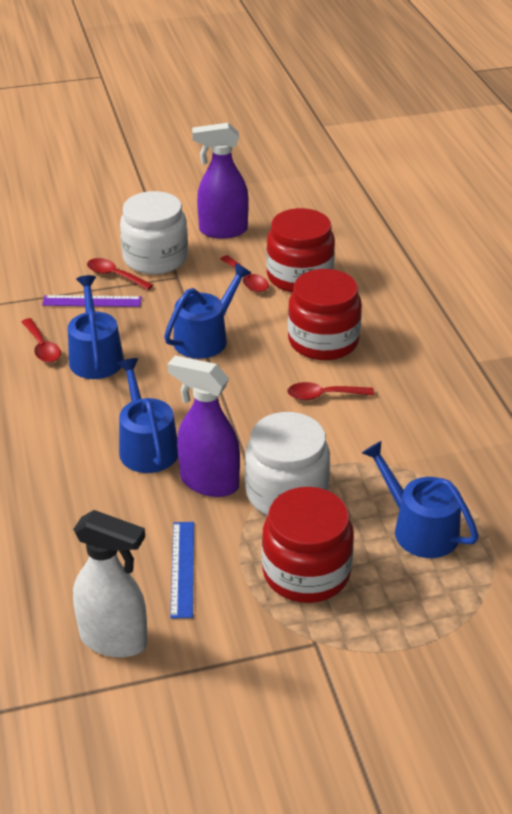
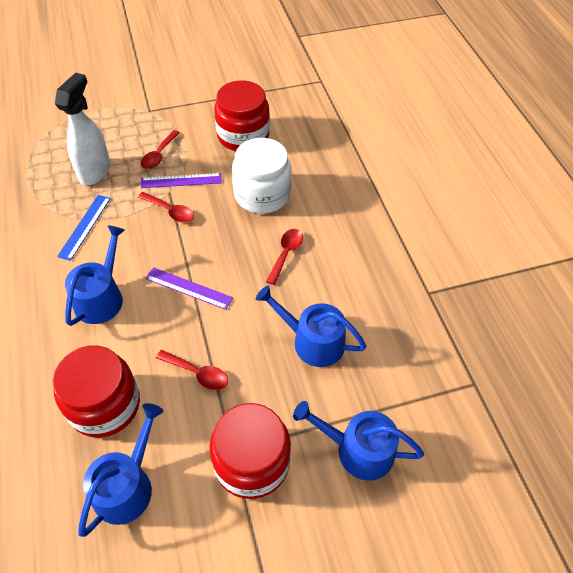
purple ruler: [42,295,142,307] = 1 -> [141,173,222,188] [145,267,233,310] = 2
purple spray bottle: [167,356,240,497] [192,123,249,238] = 2 -> none = 0
white jar: [120,191,188,274] [245,412,330,515] = 2 -> [232,138,291,214] = 1

